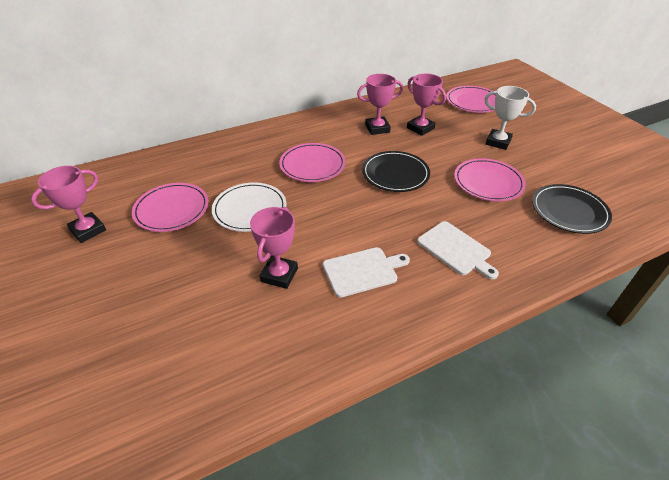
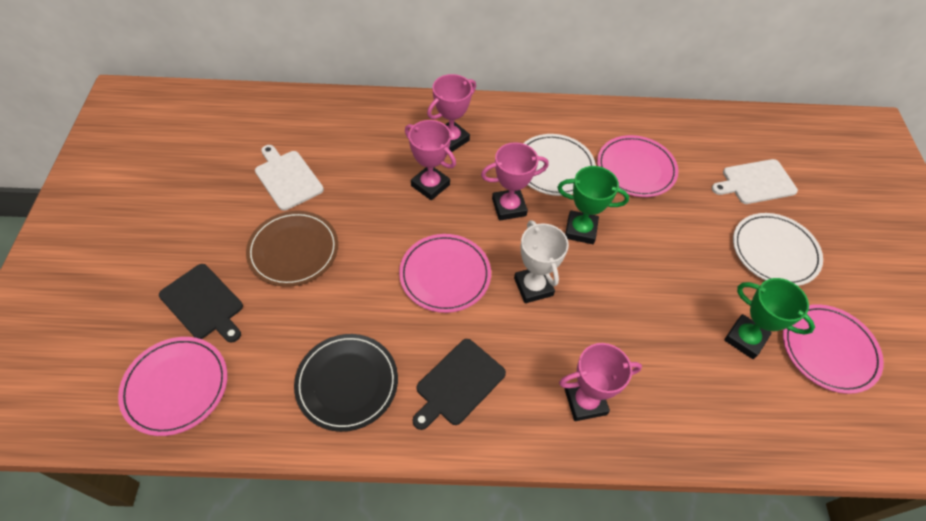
black cutting board: none = 0 -> [159,264,243,343] [413,339,506,430] = 2
black plate: [362,151,430,192] [532,184,612,234] = 2 -> [294,334,398,432] = 1
brown plate: none = 0 -> [246,211,338,287] = 1
green trophy: none = 0 -> [557,166,629,244] [724,278,815,359] = 2
white plate: [212,182,287,232] = 1 -> [523,134,596,196] [733,213,823,286] = 2

